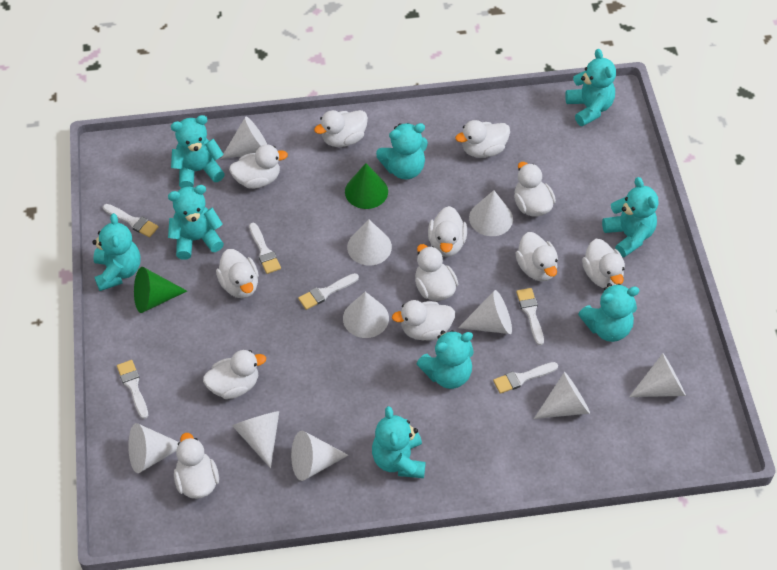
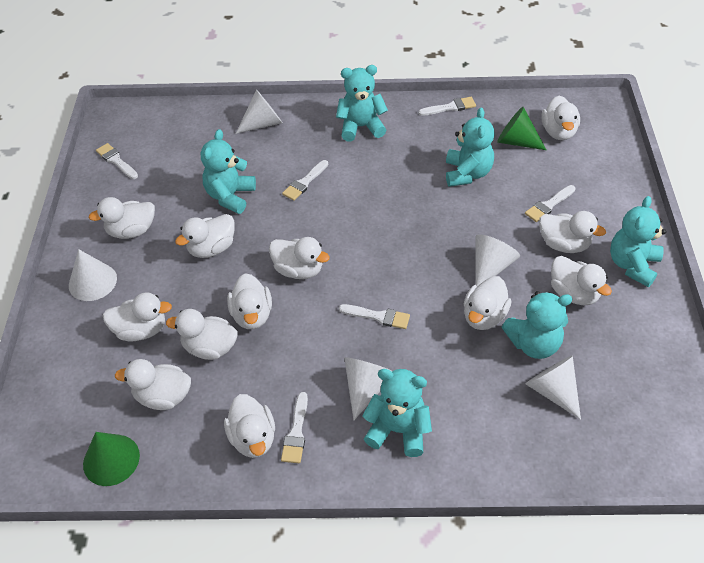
turquoise teddy bear: [92,213,141,291] [168,185,224,260] [171,115,225,188] [372,406,426,478] [376,123,428,179] [417,330,474,389] [565,49,616,126] [578,283,639,342] [602,177,658,257] = 9 -> [201,129,256,214] [336,65,388,142] [362,369,432,457] [446,107,495,187] [502,291,572,359] [610,196,666,287] = 6
white cone: [128,423,179,473] [221,117,267,159] [232,411,279,468] [291,431,348,481] [343,292,389,338] [347,220,392,265] [458,290,512,334] [469,190,513,236] [534,372,590,419] [629,353,686,397] = 10 -> [69,249,117,301] [236,90,282,134] [344,357,392,420] [475,234,520,286] [526,356,581,420] = 5

